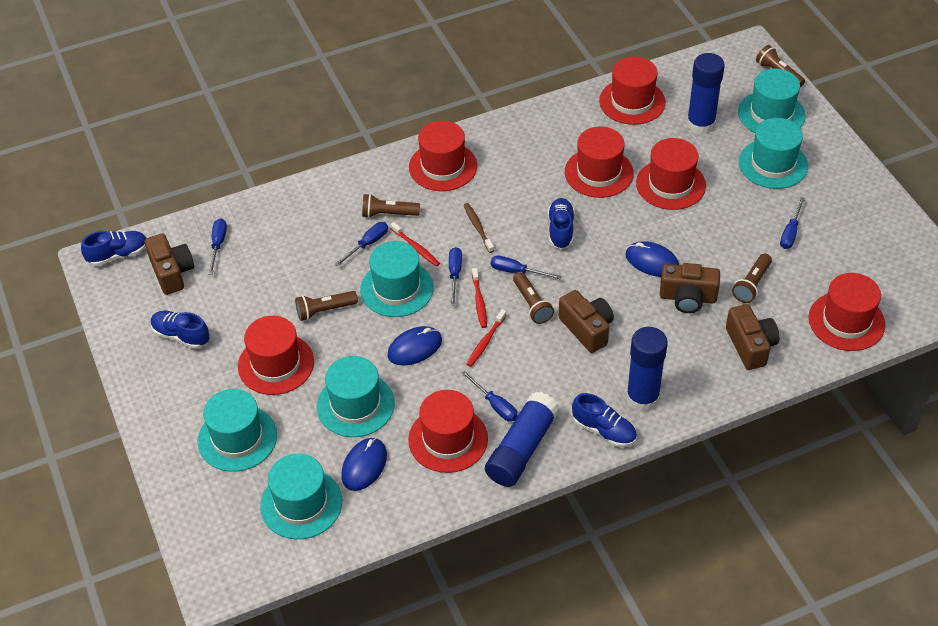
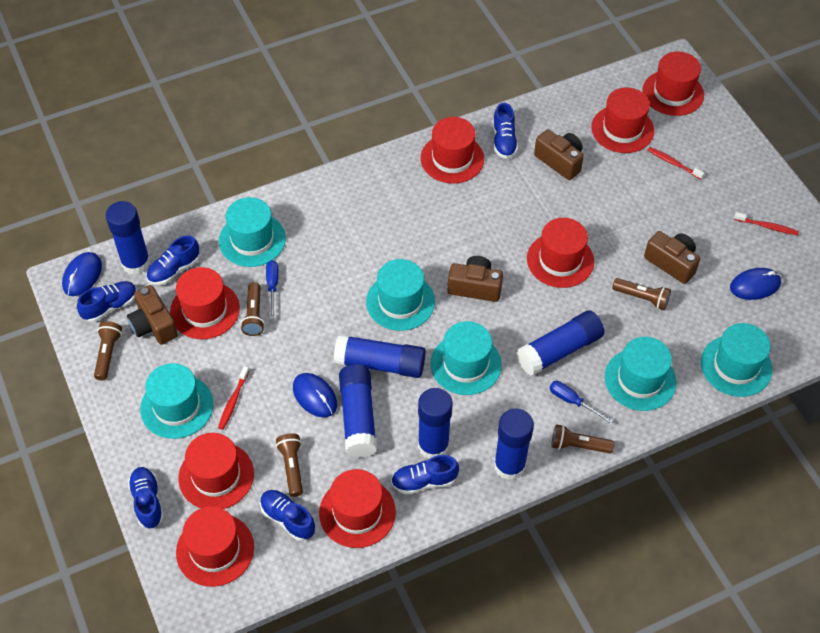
blue glue stick: [485,392,560,487] [626,327,668,412] [687,53,725,134] = 3 -> [106,201,150,275] [334,334,426,378] [339,364,377,458] [418,388,453,459] [494,409,534,480] [516,310,604,376] = 6
blue screwdriver: [208,218,227,274] [334,222,388,267] [449,247,462,305] [461,370,518,422] [491,256,561,279] [780,197,805,249] = 6 -> [266,260,279,319] [550,381,613,424] = 2
blue shoe: [81,231,146,266] [151,311,210,349] [548,198,575,249] [572,393,637,447] = 4 -> [77,281,137,322] [128,467,164,529] [146,235,200,285] [260,490,315,541] [391,455,459,495] [493,102,518,159] = 6
brown toothbrush: [464,203,494,253] = 1 -> none = 0
red hat: [238,316,314,395] [408,390,488,473] [409,121,477,191] [565,126,634,198] [599,57,666,125] [636,138,706,210] [808,273,885,351] = 7 -> [170,267,240,339] [176,506,254,587] [178,433,254,509] [319,469,396,548] [420,117,484,184] [527,218,594,288] [591,88,654,153] [642,52,704,116] = 8

